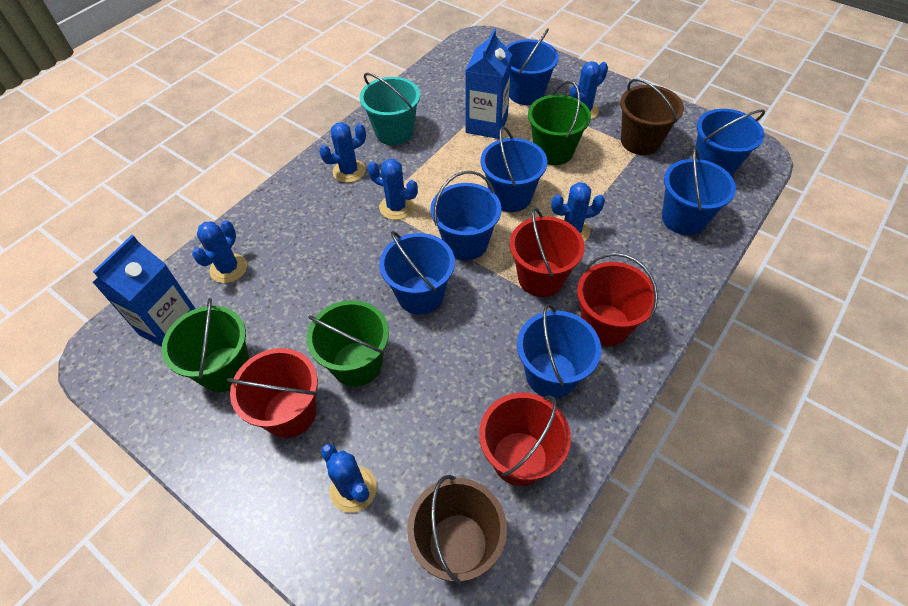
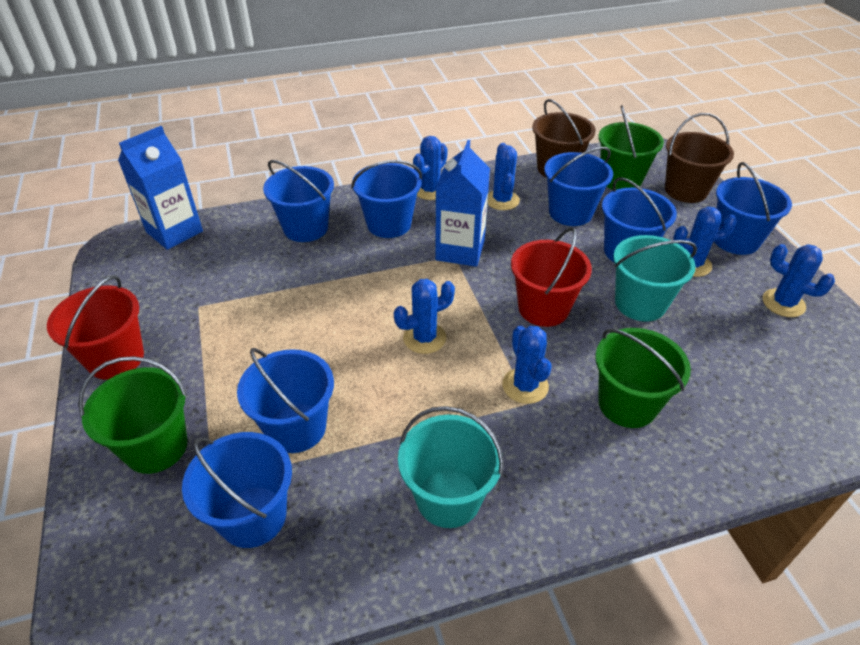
red bucket: [227,348,318,438] [479,393,571,486] [510,207,585,297] [577,253,658,346] = 4 -> [47,275,144,379] [511,228,592,327] = 2
turquoise bucket: [360,73,420,145] = 1 -> [398,406,504,528] [613,235,697,322] = 2

